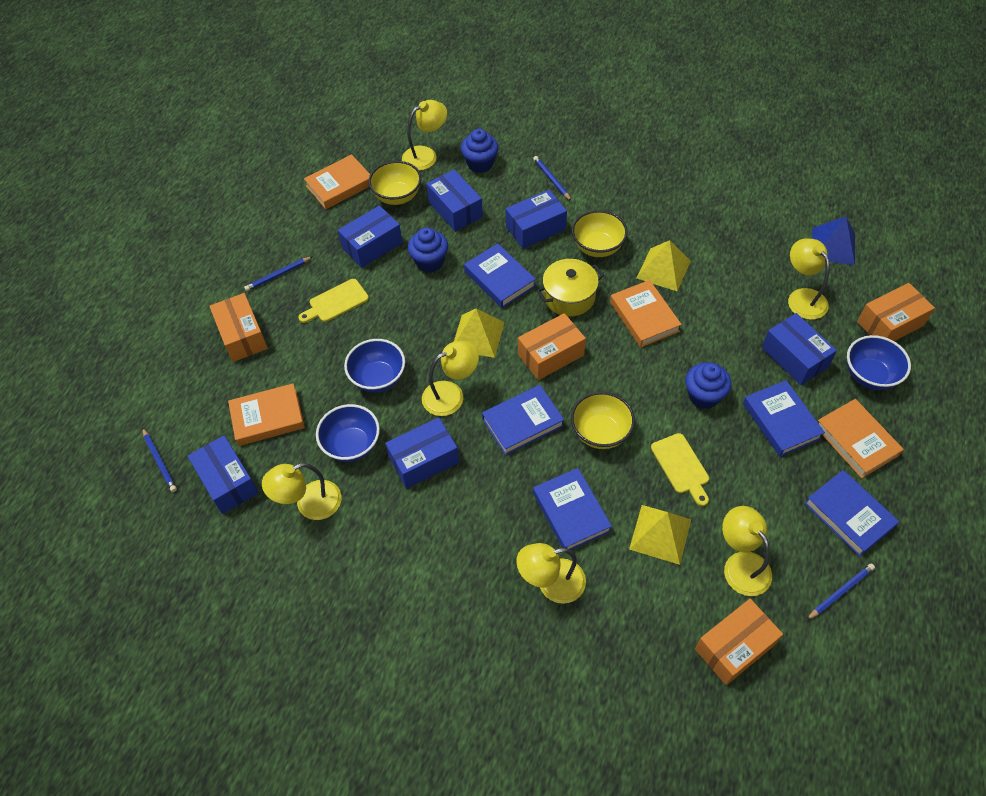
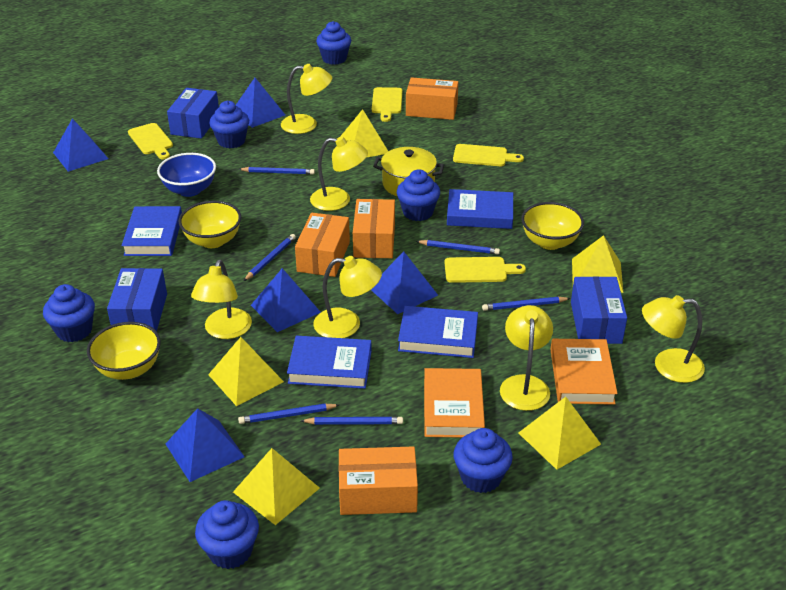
blue book: [464,243,536,308] [482,385,564,455] [533,468,612,550] [743,380,825,457] [804,470,899,557] = 5 -> [122,206,182,256] [287,336,372,389] [398,306,478,358] [447,189,513,229] = 4
blue bowl: [316,404,380,462] [344,339,405,393] [847,335,911,390] = 3 -> [157,153,216,197] = 1
blue box: [188,435,259,514] [338,205,403,268] [385,417,459,489] [426,170,483,232] [506,190,567,249] [762,313,837,385] = 6 -> [107,268,167,331] [167,88,219,139] [571,276,627,344] = 3
blue cupcake: [408,228,448,272] [461,129,498,173] [685,362,731,409] = 3 -> [43,284,95,342] [195,500,259,569] [209,101,249,148] [316,21,351,65] [397,169,440,221] [453,428,513,493] = 6
blue pencil: [142,428,177,492] [244,256,313,291] [533,156,571,201] [807,564,875,620] = 4 -> [238,404,339,424] [239,167,315,175] [244,234,296,281] [301,417,403,425] [416,240,500,255] [482,297,571,311] = 6
blue pyramid: [812,217,855,265] = 1 -> [53,118,109,172] [166,408,245,482] [236,78,285,128] [251,268,321,332] [371,251,438,314] = 5
orange book: [228,383,305,446] [304,154,370,209] [610,280,682,347] [818,399,904,478] = 4 -> [424,368,485,438] [550,339,618,405] = 2
yellow cutting board: [298,279,369,323] [651,433,709,506] = 2 -> [128,123,173,159] [372,87,402,122] [444,257,526,283] [453,144,524,166] = 4
yellow pyramid: [454,308,505,358] [629,505,691,565] [637,240,691,291] = 3 -> [208,337,284,406] [233,448,320,525] [340,109,388,158] [519,397,601,470] [572,235,623,293] = 5

